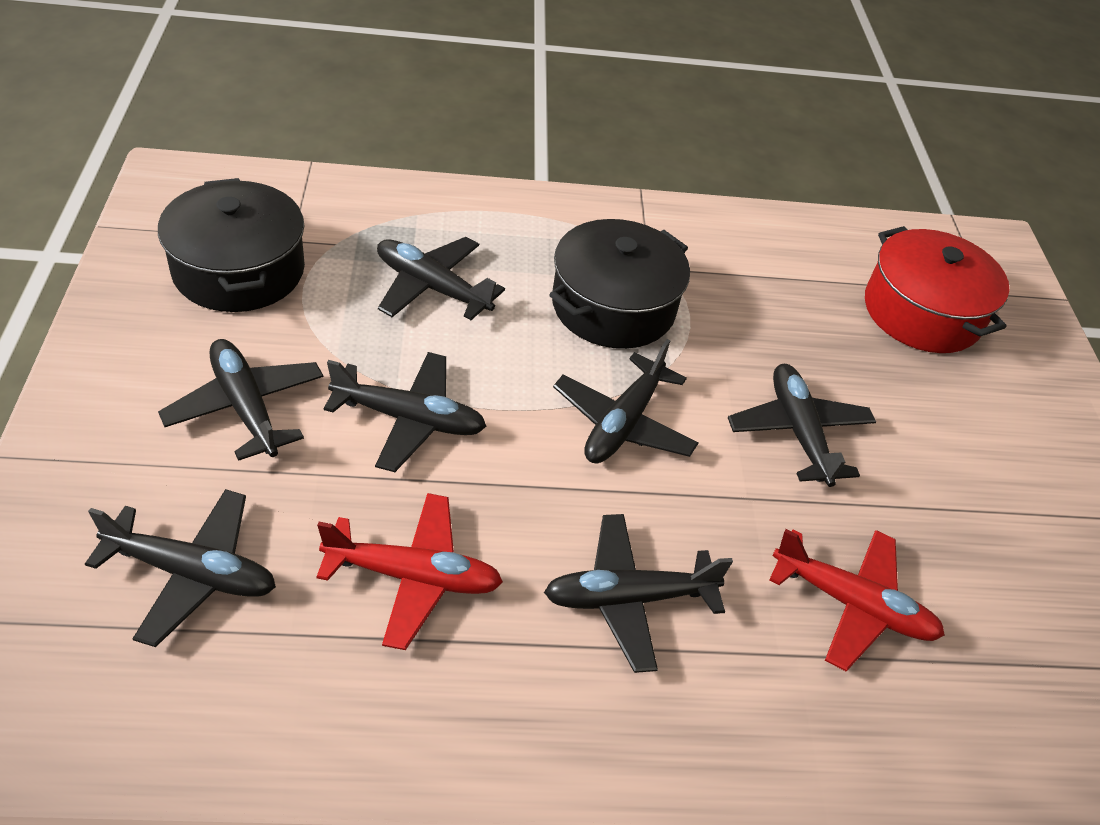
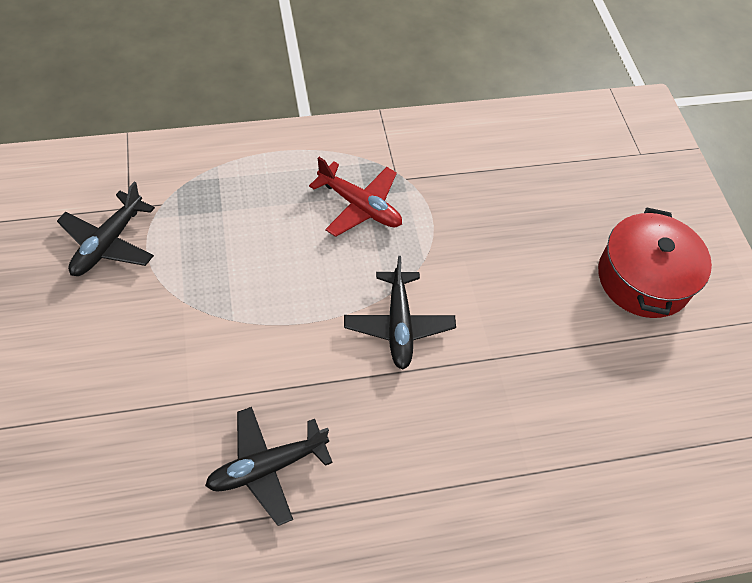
black plane: [85,489,276,647] [158,339,323,461] [324,352,487,472] [377,237,505,320] [544,514,733,673] [553,339,698,463] [728,364,876,487] = 7 -> [57,182,155,276] [205,407,333,526] [344,256,456,370] = 3
black pot: [158,178,305,312] [549,219,690,349] = 2 -> none = 0
red plane: [317,493,503,650] [769,529,945,672] = 2 -> [309,157,402,237] = 1

